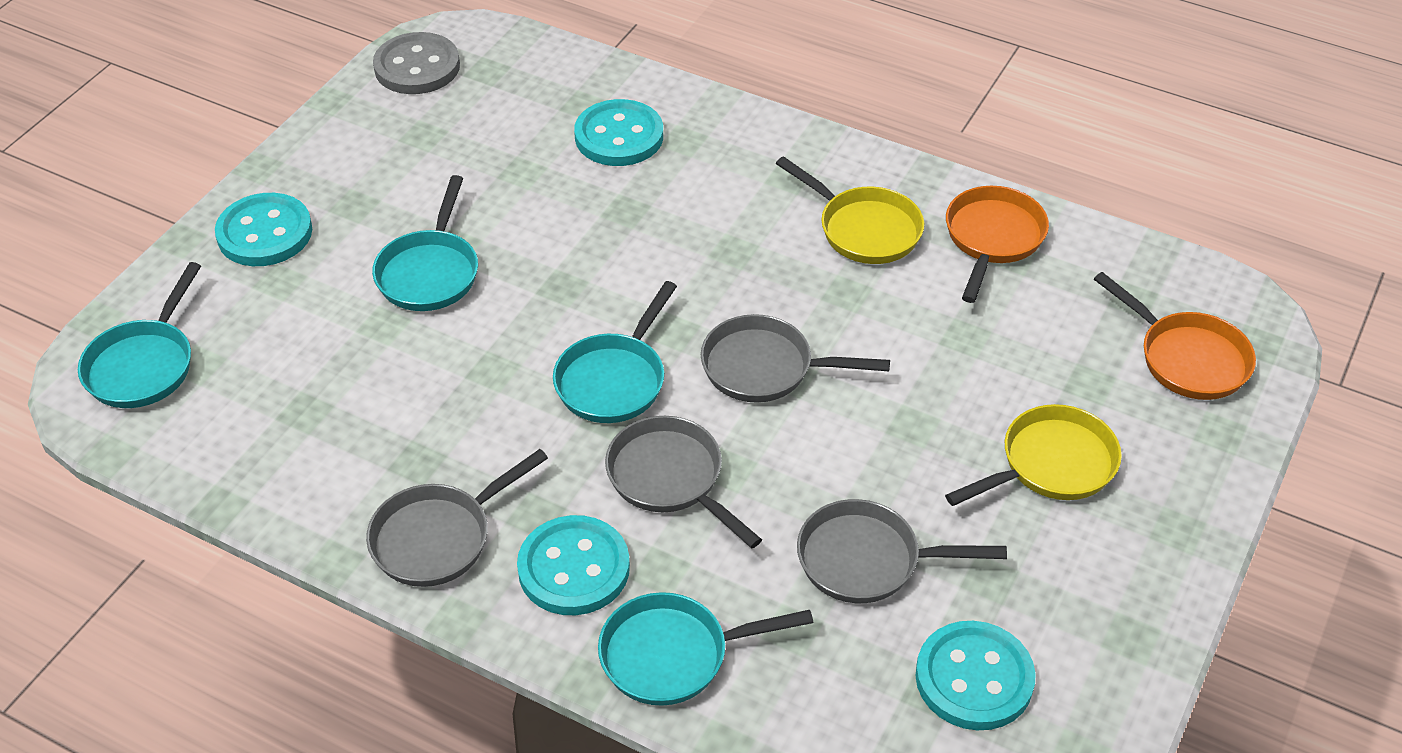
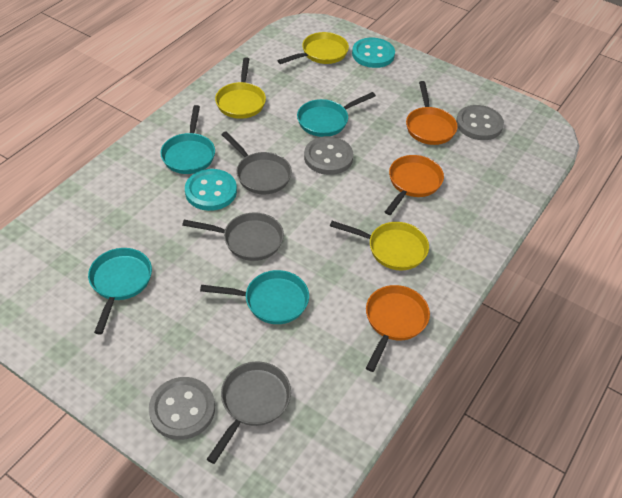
grey button: [373,32,460,94] = 1 -> [149,377,215,440] [304,136,353,175] [456,105,504,140] = 3
grey pan: [366,449,548,587] [605,416,762,548] [701,314,890,403] [797,499,1007,603] = 4 -> [182,212,284,261] [207,361,291,464] [221,132,292,195] = 3
orange pan: [946,186,1049,303] [1094,272,1256,400] = 2 -> [366,285,430,372] [385,155,444,215] [406,81,458,145] = 3
turquoise button: [215,193,312,266] [517,515,630,615] [574,99,663,166] [915,621,1036,730] = 4 -> [185,169,237,211] [352,38,395,68] = 2
yellow pan: [776,156,924,264] [945,404,1122,506] = 2 -> [215,57,266,119] [277,32,349,64] [330,221,429,271] = 3

